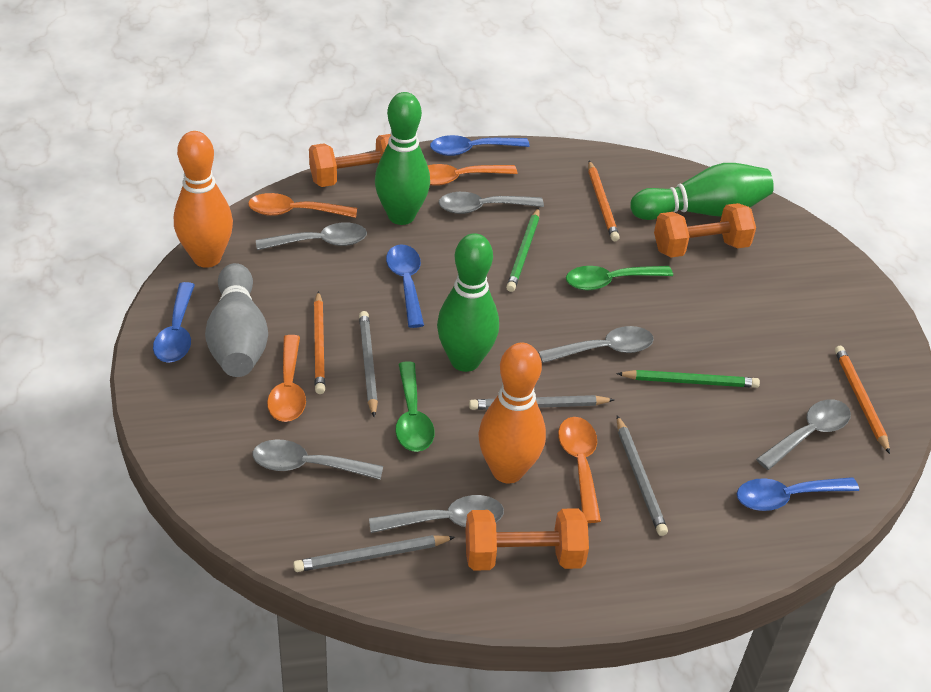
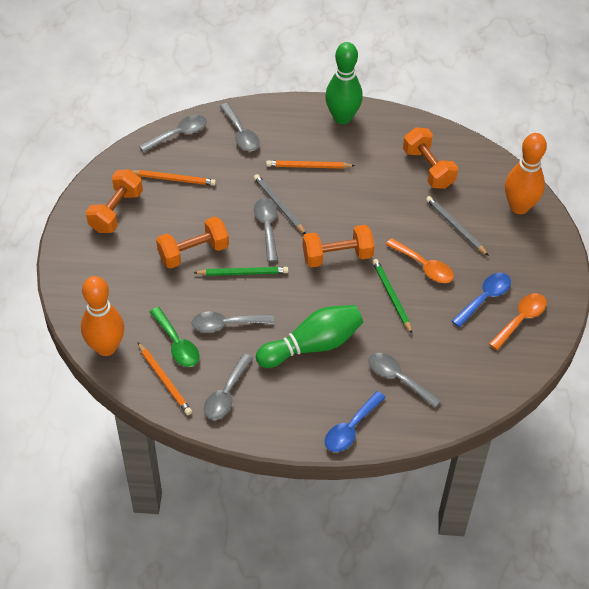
blue spoon: [153,282,195,363] [386,244,424,328] [430,135,530,156] [737,477,859,511] = 4 -> [325,391,386,452] [452,273,511,327] = 2
green bowling pin: [375,92,430,225] [437,233,499,372] [630,163,774,220] = 3 -> [256,305,363,368] [325,42,363,124] = 2
green spoon: [395,361,435,452] [566,266,673,290] = 2 -> [150,307,199,367] = 1
grey bowling pin: [205,263,268,377] = 1 -> none = 0
grey pencil: [293,535,455,572] [359,311,378,417] [469,395,615,410] [617,416,668,536] = 4 -> [254,174,306,234] [426,196,489,256] = 2
orange dumbbell: [309,134,391,187] [466,508,589,571] [654,203,756,258] = 3 -> [86,169,143,233] [156,217,229,269] [303,225,374,268] [403,127,458,189] = 4
orange spoon: [248,193,357,218] [267,335,306,422] [428,164,517,186] [558,417,601,523] = 4 -> [386,238,454,283] [489,293,547,350] = 2

